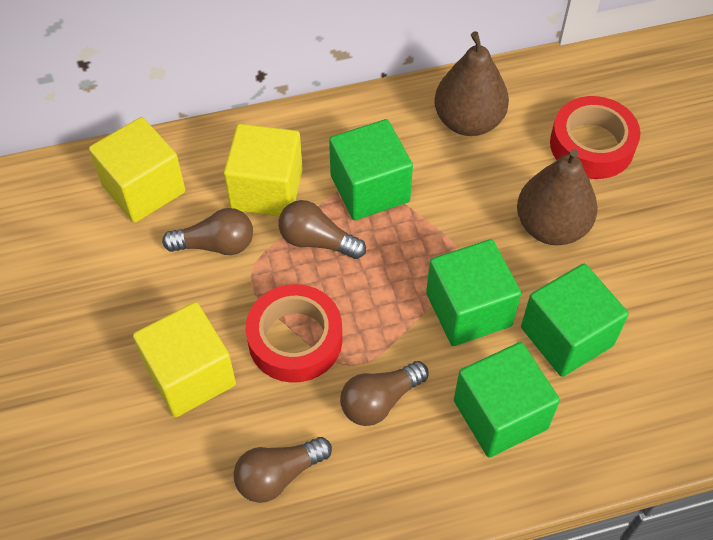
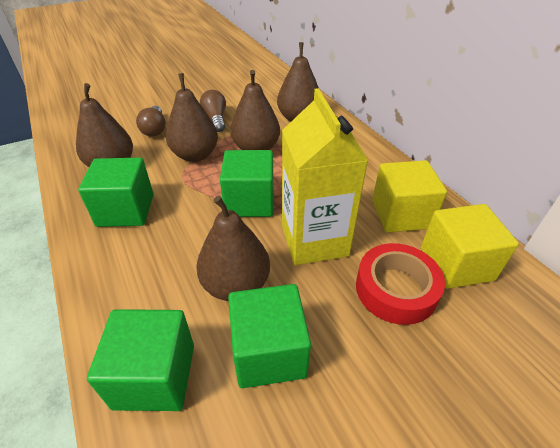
brown light bulb: [162,208,253,255] [234,437,332,503] [278,200,366,259] [340,361,428,426] = 4 -> [136,106,166,136] [200,90,226,132] = 2
brown pear: [434,31,509,136] [517,149,598,245] = 2 -> [76,83,133,167] [166,73,218,162] [196,196,270,301] [230,70,280,150] [277,42,319,122] = 5
red tape: [246,284,342,383] [550,96,640,179] = 2 -> [356,243,445,325] = 1
yellow carton: none = 0 -> [282,88,368,265] = 1
yellow cube: [89,117,185,223] [133,302,236,417] [224,124,303,216] = 3 -> [372,160,447,232] [421,204,519,289] = 2

